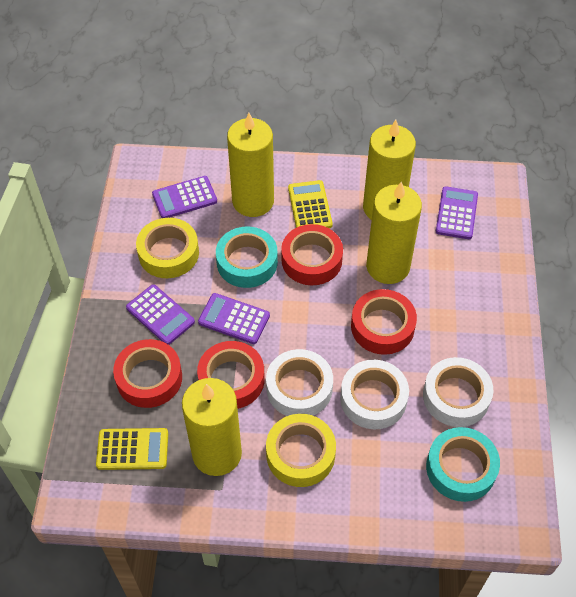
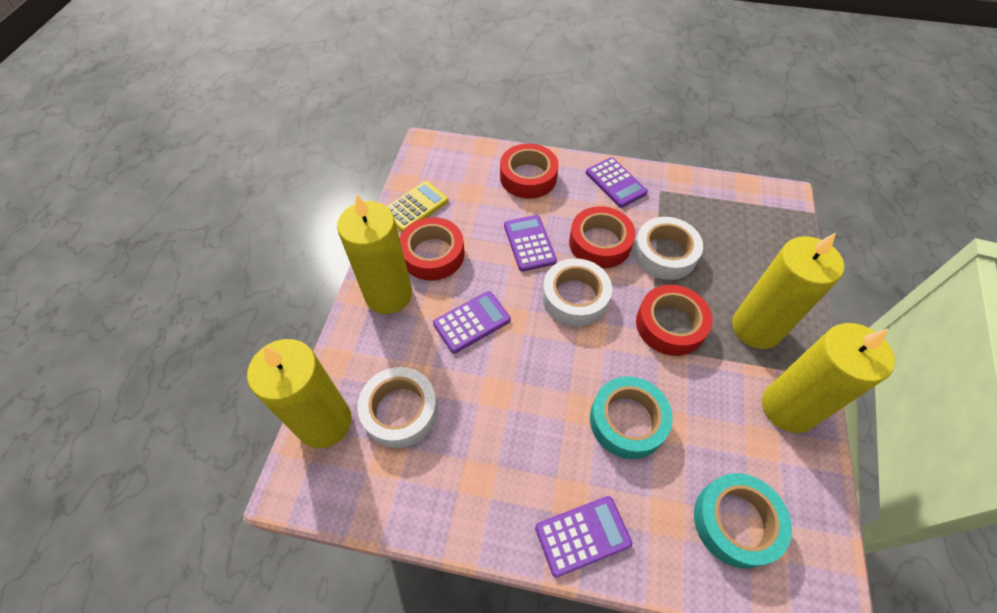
yellow calculator: [96,428,168,470] [288,180,333,228] = 2 -> [387,181,449,232] = 1
yellow tape: [136,218,199,278] [266,414,336,487] = 2 -> none = 0

